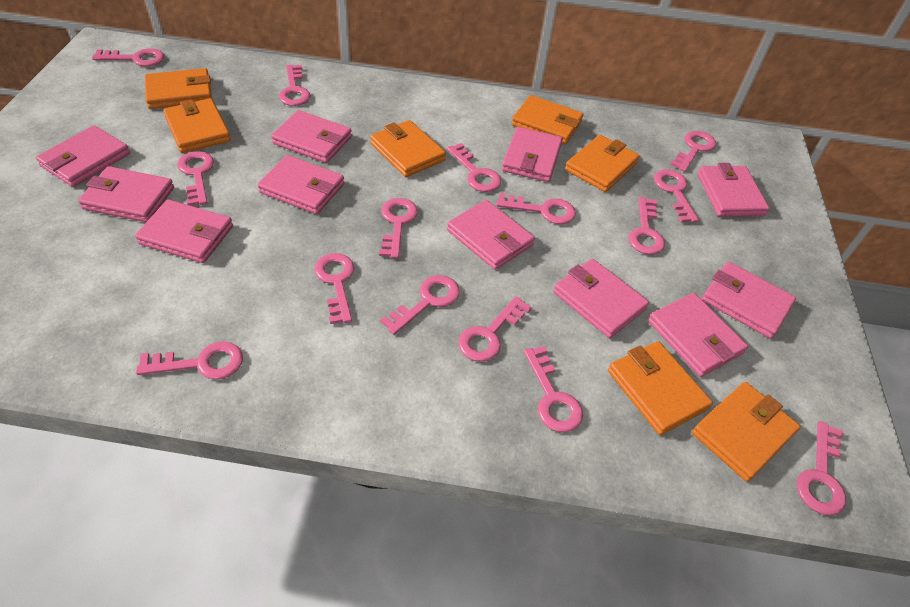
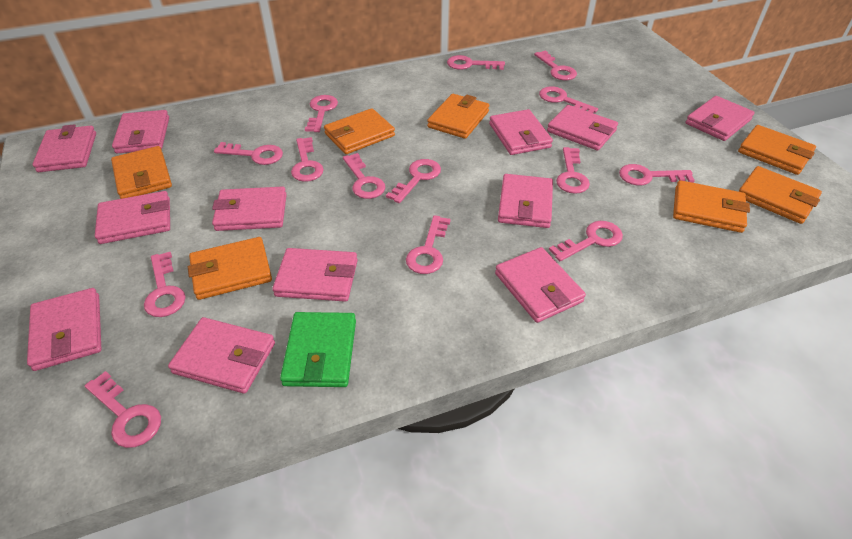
green wallet: none = 0 -> [280,312,356,387] = 1
pink key: [92,48,164,66] [136,341,243,380] [177,151,214,206] [279,65,310,106] [314,253,355,324] [379,198,418,258] [380,275,460,335] [447,143,501,192] [458,296,532,362] [496,193,576,224] [524,346,583,432] [629,197,665,255] [654,169,699,223] [670,131,716,172] [797,421,846,516] = 15 -> [85,371,161,448] [144,252,186,317] [214,142,283,165] [291,137,324,182] [305,95,338,132] [343,153,386,199] [386,159,441,203] [406,215,451,274] [447,55,505,70] [534,50,577,80] [539,86,598,113] [549,221,623,261] [556,147,590,194] [619,164,695,186] = 14
pink wallet: [36,126,130,187] [78,166,174,222] [135,200,233,263] [258,155,344,214] [271,110,352,163] [447,200,535,270] [502,127,563,182] [553,259,649,338] [648,293,748,377] [698,163,769,217] [702,262,796,339] = 11 -> [27,288,101,371] [32,124,96,172] [95,191,170,244] [112,110,169,153] [168,317,275,394] [212,186,287,231] [272,248,358,302] [489,109,553,155] [495,247,586,323] [498,174,553,228] [547,105,618,150] [686,96,755,141] = 12

